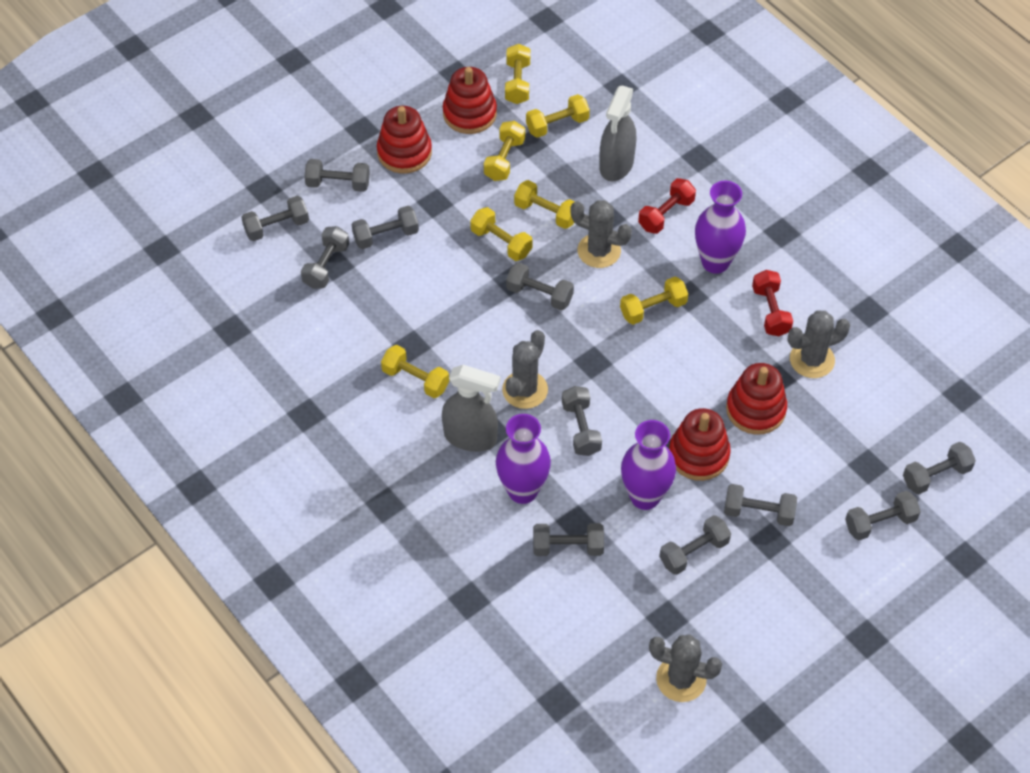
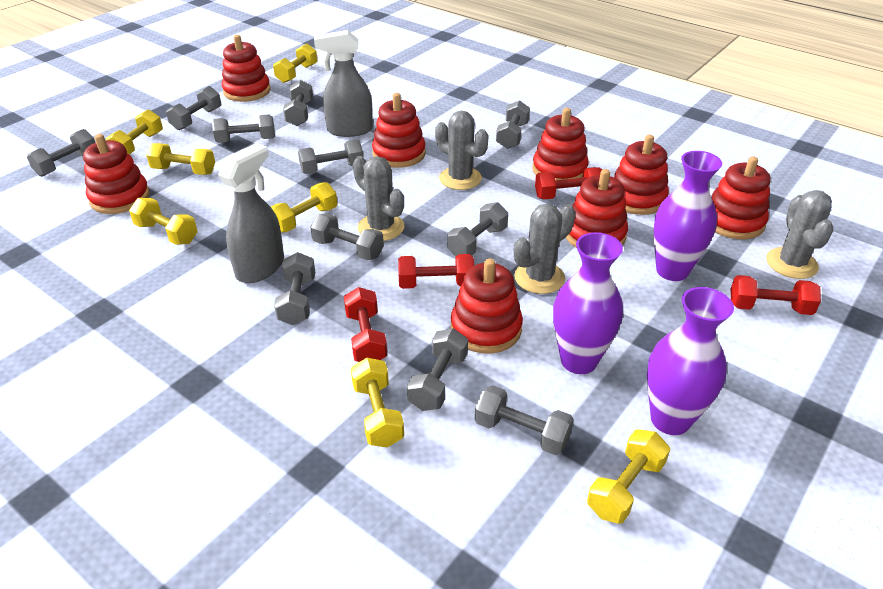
red dumbbell: [638,178,696,234] [752,270,793,336] = 2 -> [344,287,387,362] [398,254,474,289] [535,167,602,200] [731,275,821,315] = 4
red stacking toy: [377,106,432,174] [443,67,497,134] [669,408,731,481] [726,363,787,435] = 4 -> [83,134,150,214] [222,35,271,102] [372,93,426,168] [451,259,523,354] [532,108,589,180] [566,169,628,248] [614,134,669,215] [711,156,771,239] = 8

